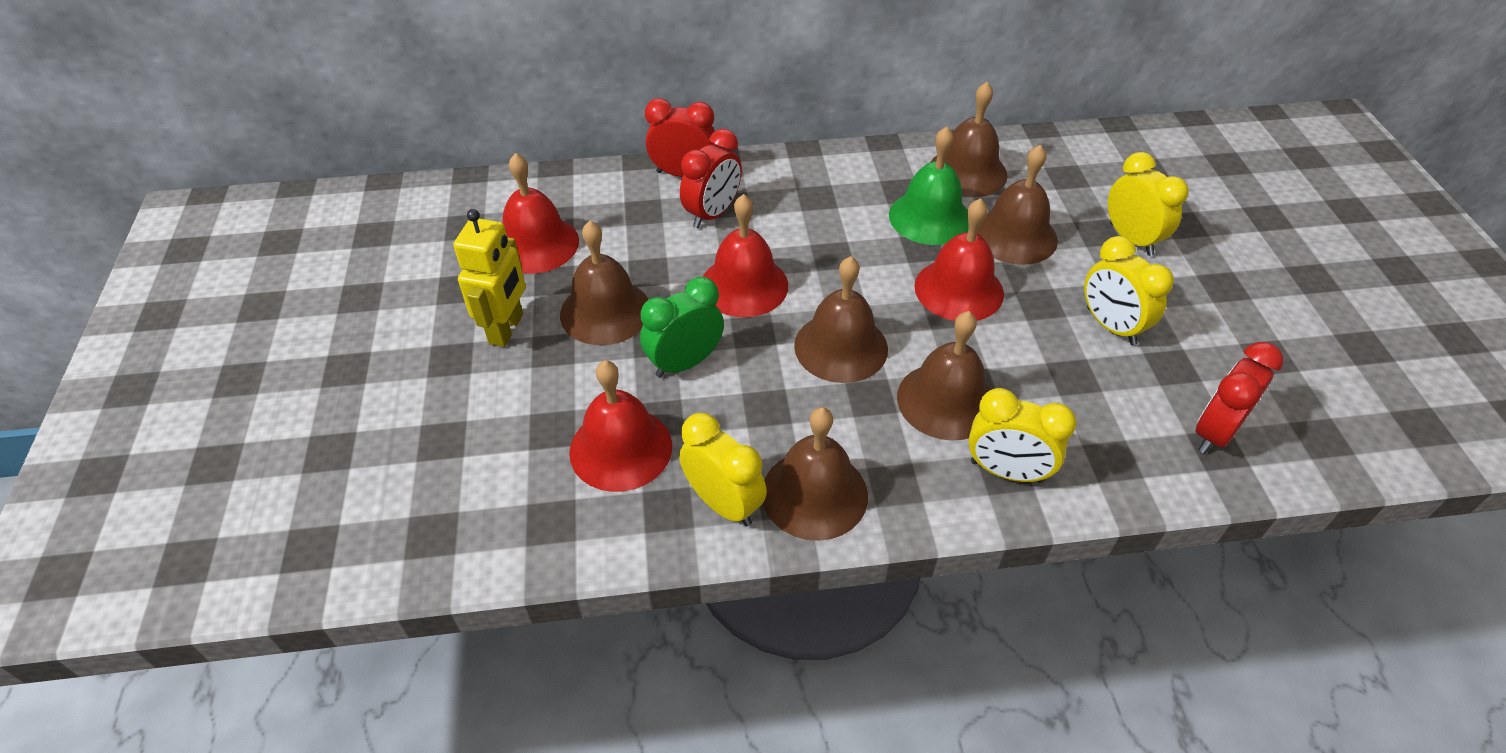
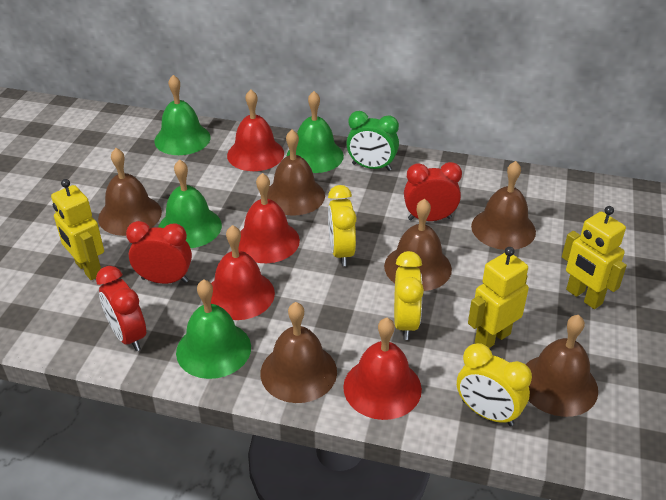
green bell: [889,126,969,245] = 1 -> [154,75,211,155] [158,159,222,248] [176,279,251,379] [286,91,344,173] = 4
yellow clock: [679,413,767,526] [968,388,1077,483] [1084,236,1174,345] [1108,152,1189,256] = 4 -> [328,185,357,266] [394,251,424,340] [457,343,532,426] = 3
yellow robot: [453,209,526,347] = 1 -> [51,179,104,280] [468,247,529,348] [562,206,627,309] = 3

